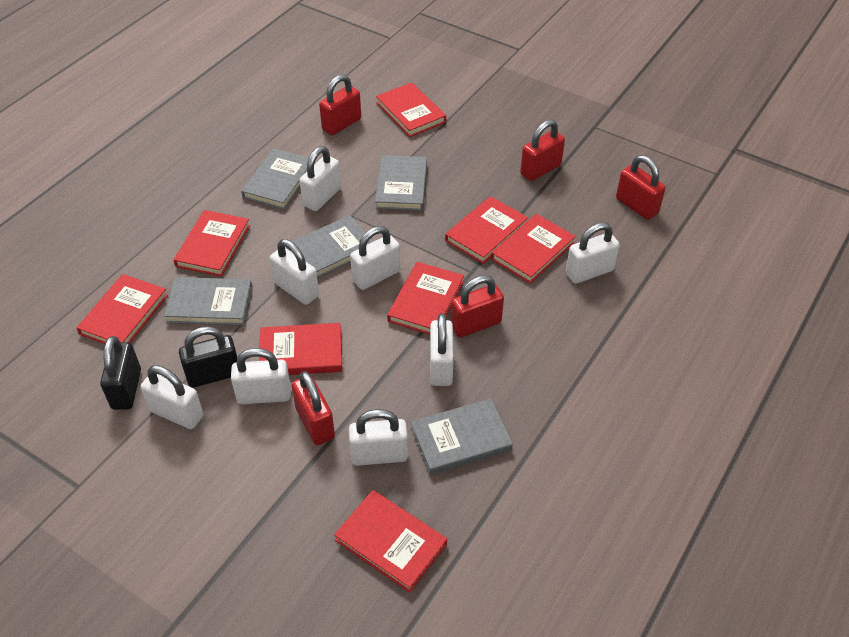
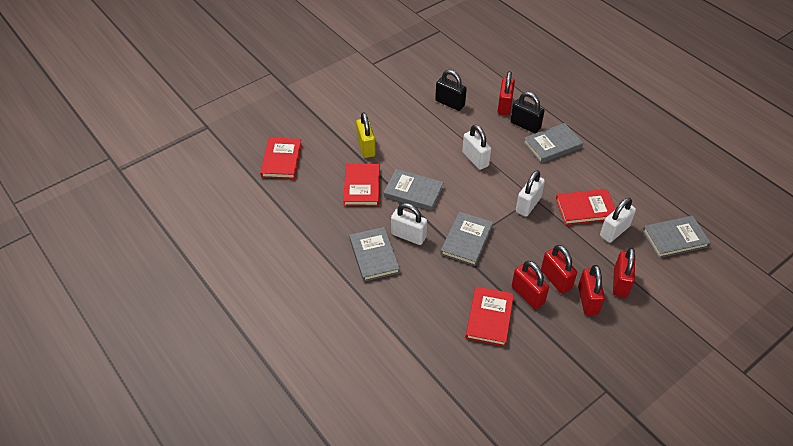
red book: [77,274,168,344] [174,210,250,277] [259,323,342,375] [334,490,447,593] [376,82,446,137] [387,262,464,335] [445,196,528,264] [491,214,576,283] = 8 -> [260,138,302,179] [343,164,380,206] [465,286,514,347] [556,189,615,225] = 4
white padlock: [141,365,203,429] [231,348,291,404] [270,239,319,305] [299,146,341,211] [349,409,408,466] [350,226,400,290] [430,313,454,386] [566,222,619,284] = 8 -> [391,203,427,245] [462,125,491,170] [516,170,545,217] [600,198,636,243] = 4
yellow padlock: none = 0 -> [356,112,376,158] = 1

